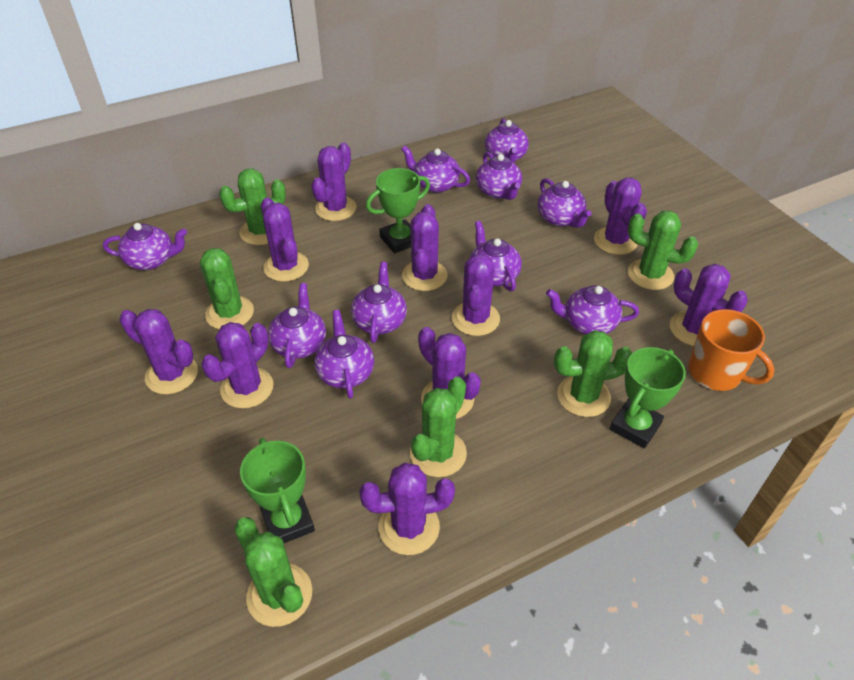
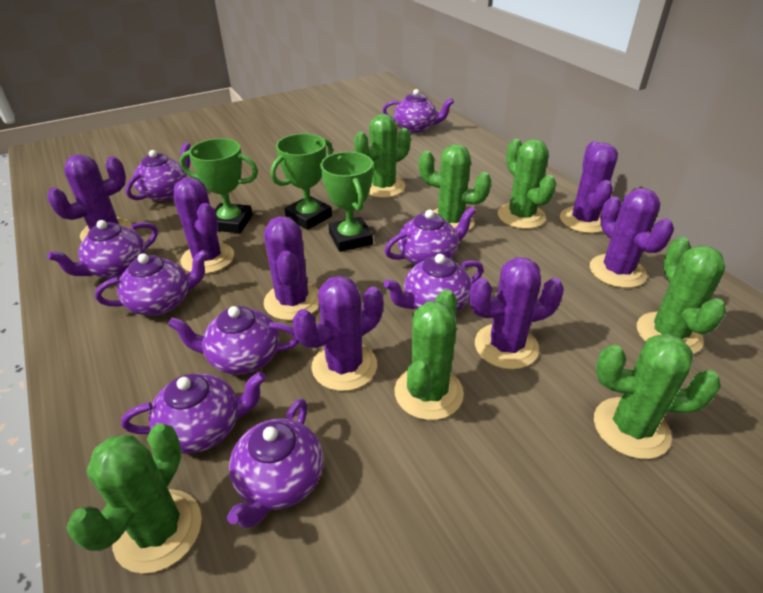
green cactus: [200,248,254,329] [219,169,286,245] [234,517,312,627] [410,377,467,477] [554,330,632,417] [628,211,698,290] = 6 -> [66,423,202,573] [354,114,411,198] [394,289,464,420] [419,144,492,231] [498,139,557,229] [594,334,721,459] [637,237,726,354] = 7
orange mug: [688,309,775,391] = 1 -> none = 0
purple cactus: [119,309,198,394] [201,322,273,409] [261,197,309,282] [311,143,357,221] [359,463,455,555] [402,204,447,291] [418,327,481,419] [452,254,500,336] [594,178,647,255] [670,264,748,346] = 10 -> [47,154,132,241] [173,177,234,274] [264,216,319,321] [293,276,383,391] [469,257,564,369] [560,141,618,233] [590,188,674,288] = 7
purple teapot: [103,223,187,270] [268,283,326,368] [314,310,374,399] [351,262,407,343] [401,145,470,193] [470,221,522,291] [476,152,522,200] [485,118,529,163] [538,178,592,228] [546,285,639,334] = 10 -> [47,220,158,279] [95,249,209,316] [121,372,266,454] [126,142,191,201] [168,306,299,375] [227,399,323,528] [382,89,454,133] [384,207,476,265] [384,254,484,312] = 9

